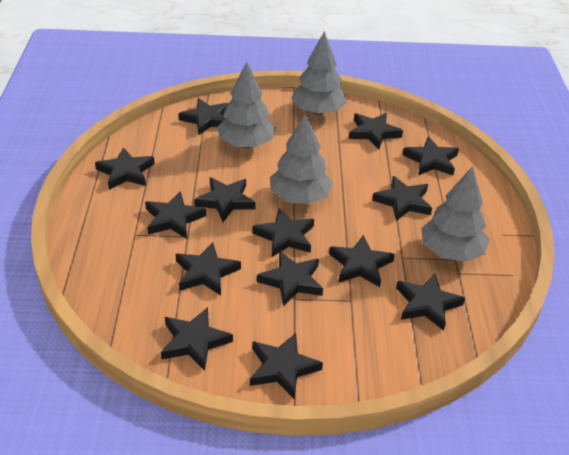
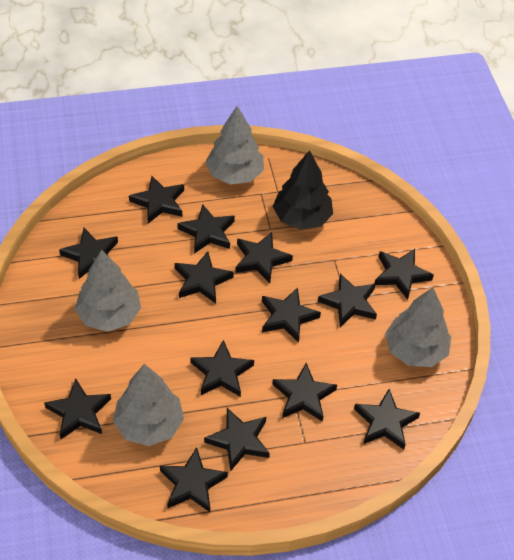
black tree: none = 0 -> [273,150,333,230] = 1

